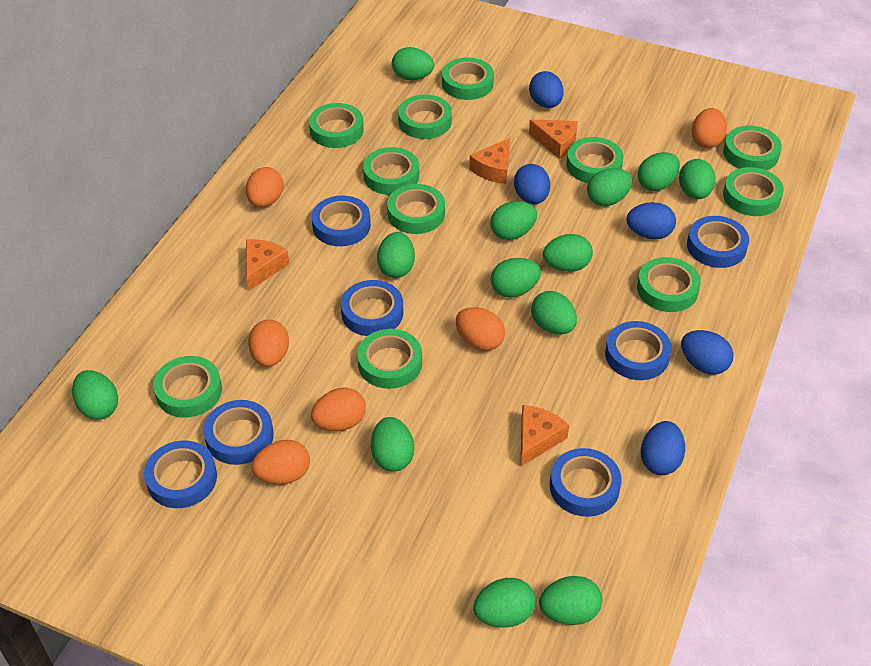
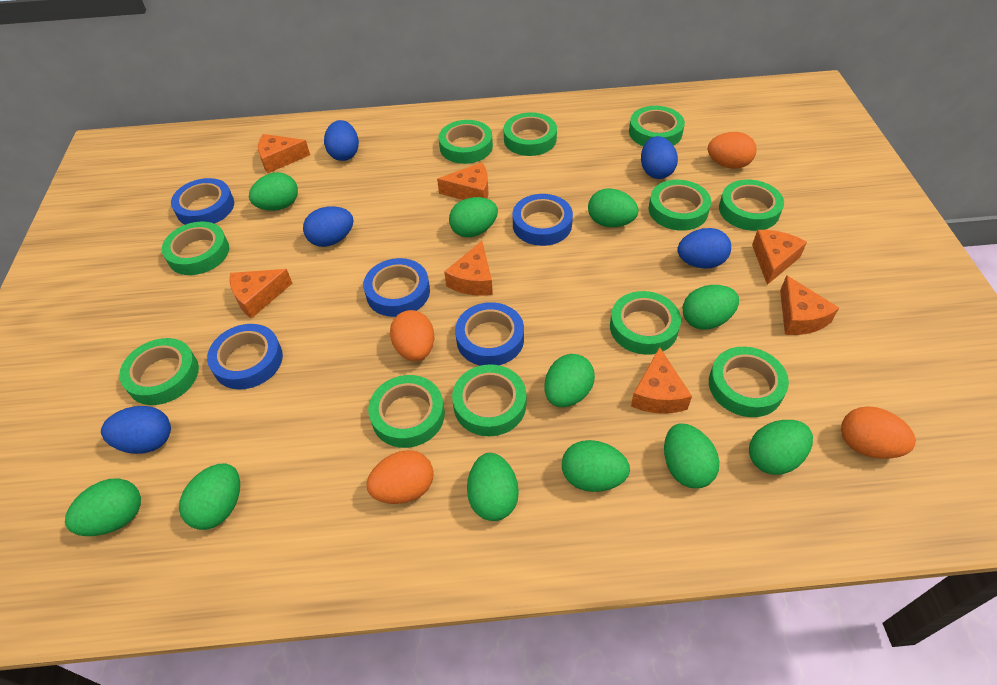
blue tape: [144,441,217,508] [203,400,274,465] [312,195,371,246] [341,280,403,336] [550,448,622,517] [605,321,672,380] [687,216,749,268] = 7 -> [171,178,234,225] [207,324,283,389] [363,258,430,317] [455,302,524,366] [512,194,573,246] = 5
green egg: [72,370,118,420] [371,417,414,472] [377,232,415,278] [392,47,434,80] [473,578,536,628] [490,201,537,240] [491,258,541,298] [531,291,577,334] [539,576,602,625] [543,234,593,272] [587,168,632,206] [638,152,680,191] [679,159,716,199] = 13 -> [65,478,141,536] [179,464,240,530] [249,172,298,211] [449,197,498,237] [467,453,519,521] [544,354,595,407] [562,440,630,492] [588,188,639,227] [664,424,719,488] [683,285,739,330] [749,420,813,475] = 11
orange cheese: [246,239,289,291] [470,138,510,184] [521,405,569,466] [529,120,578,159] = 4 -> [229,269,292,319] [258,134,310,174] [437,162,489,200] [444,241,493,296] [631,347,692,414] [752,230,807,285] [780,275,839,335] = 7
orange egg: [246,167,284,207] [248,320,289,367] [252,440,310,485] [311,387,366,431] [456,307,505,351] [691,108,727,148] = 6 -> [366,450,434,504] [390,310,434,361] [708,132,757,169] [841,406,916,459] = 4

